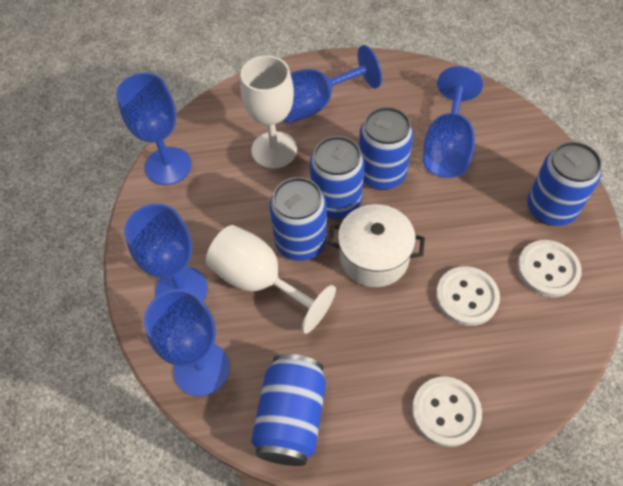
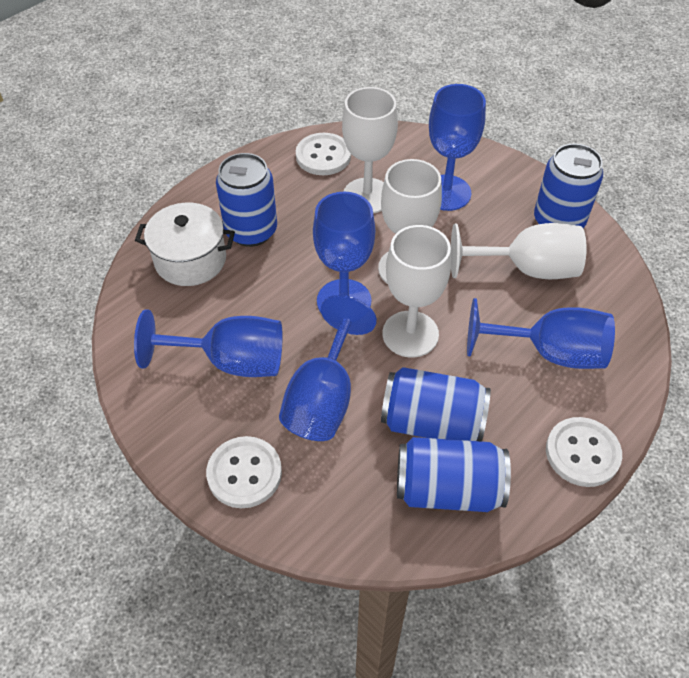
blue can: [251,354,326,466] [270,177,327,261] [310,136,365,219] [359,107,413,190] [527,142,602,226] = 5 -> [216,153,277,247] [381,367,491,442] [397,437,511,512] [534,144,603,228] = 4
white goblet: [206,225,336,334] [240,55,297,169] = 2 -> [342,87,398,213] [378,159,442,284] [382,225,451,358] [451,223,587,279] = 4

